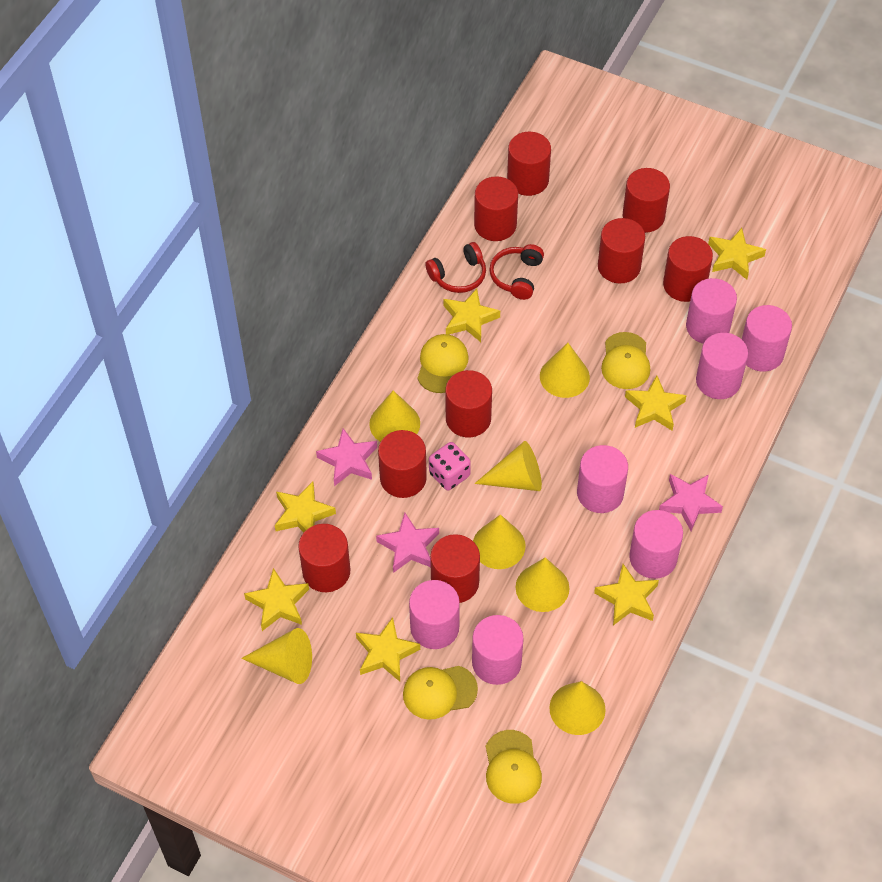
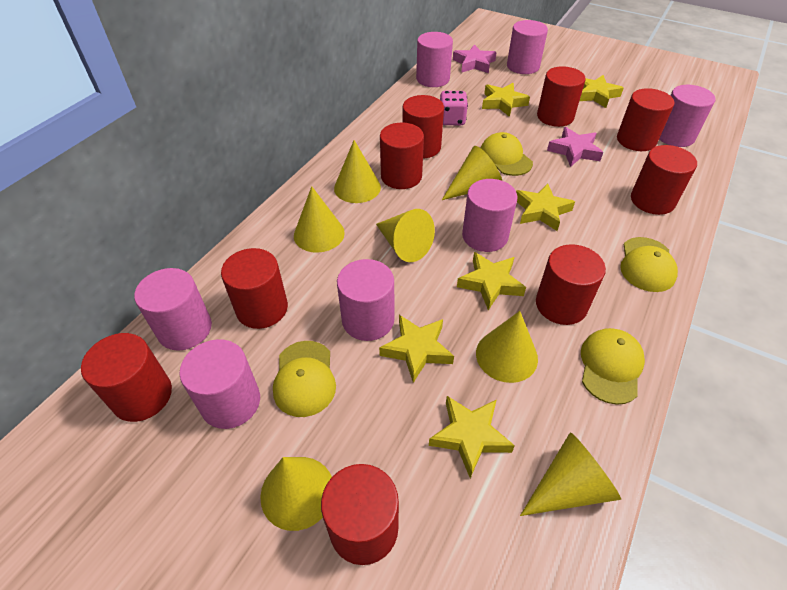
pink star: [316,428,377,486] [376,513,439,573] [659,474,723,531] = 3 -> [453,44,497,73] [547,127,603,167] = 2
red headphones: [425,242,486,293] [489,244,544,300] = 2 -> none = 0
yellow star: [244,568,309,631] [275,482,336,532] [356,617,420,682] [443,289,500,342] [594,564,659,625] [625,376,687,431] [708,228,766,280] = 7 -> [379,315,454,383] [429,396,515,478] [457,252,526,310] [482,83,530,117] [516,183,575,231] [580,75,624,108] = 6

